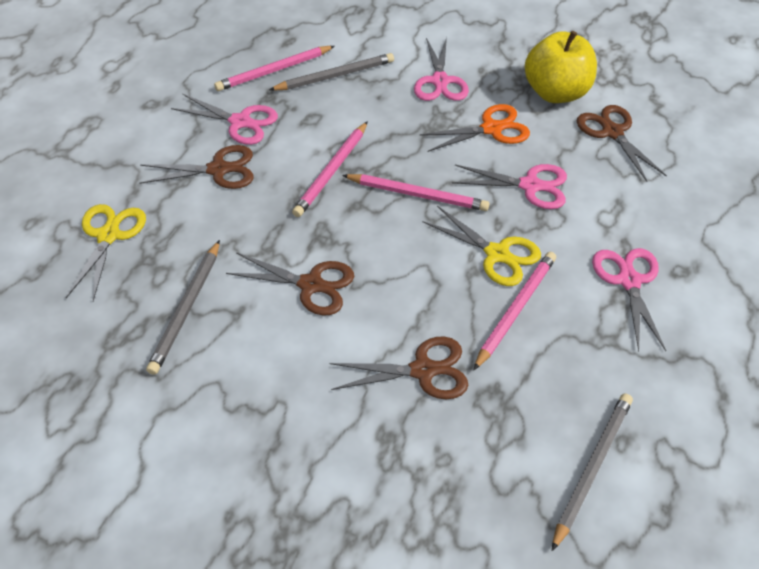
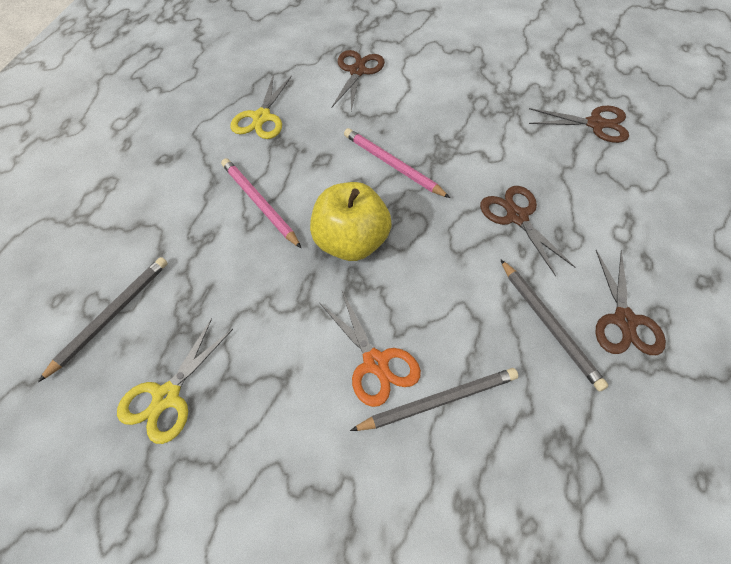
pink pencil: [214,46,335,91] [292,121,368,217] [342,174,489,211] [474,252,556,370] = 4 -> [221,158,301,248] [344,128,450,198] = 2
pink scissors: [171,94,278,145] [414,37,469,101] [452,164,567,209] [592,248,666,352] = 4 -> none = 0

